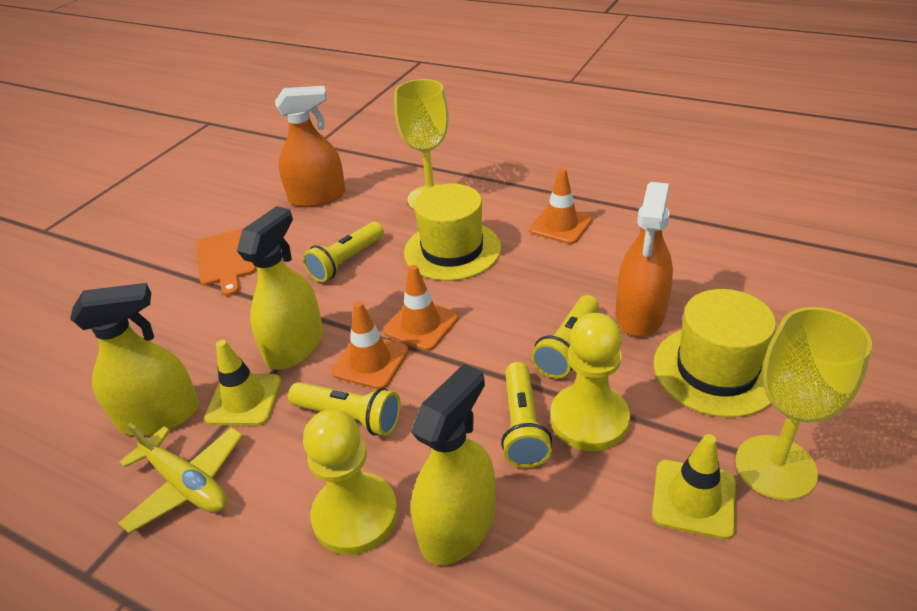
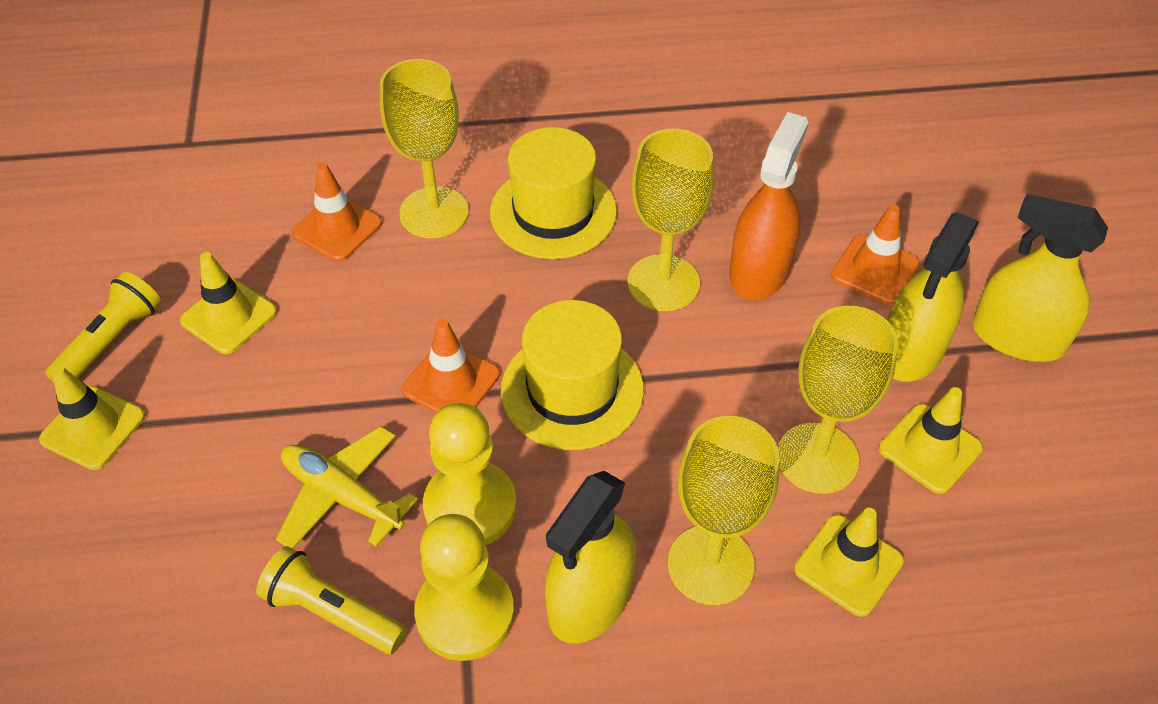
orange cutting board: [196,229,257,296] = 1 -> none = 0
orange spray bottle: [275,86,346,207] [616,182,673,336] = 2 -> [729,112,808,300] = 1
yellow flashlight: [288,382,401,436] [303,222,384,282] [501,362,552,468] [531,295,599,378] = 4 -> [45,272,161,382] [256,546,407,654] = 2
yellow goblet: [394,79,448,210] [735,307,872,500] = 2 -> [380,59,469,238] [628,129,714,311] [668,416,780,605] [778,306,899,494] = 4
yellow traffic cone: [204,340,282,426] [652,434,736,539] = 2 -> [39,366,145,470] [180,252,277,354] [794,508,904,617] [879,387,983,494] = 4

